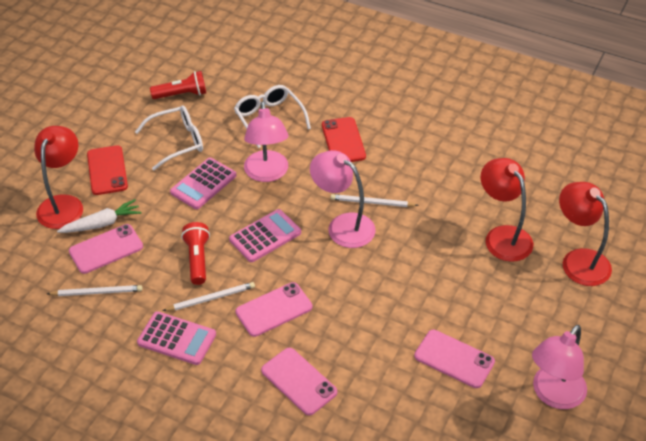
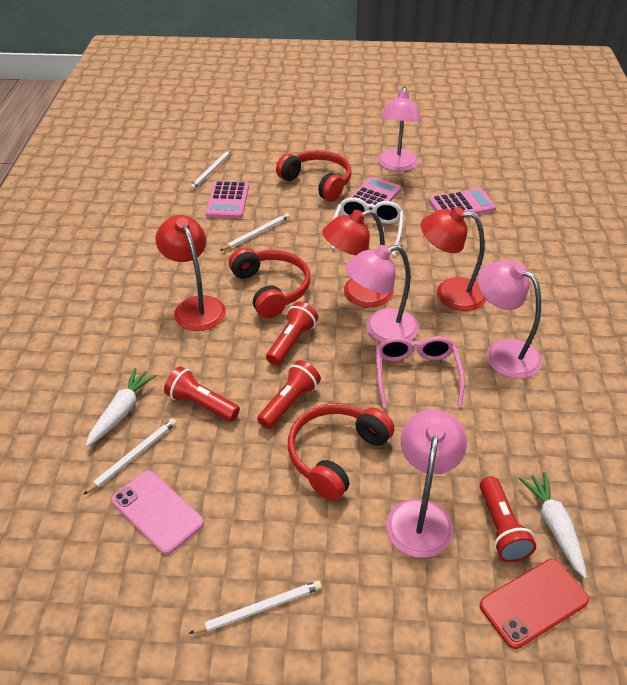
pink glasses: none = 0 -> [376,336,465,408] = 1
pink lamp: [244,101,288,182] [310,150,376,248] [532,325,587,409] = 3 -> [346,245,419,342] [378,86,421,172] [386,409,467,558] [478,260,542,379] = 4
pink phone: [69,224,143,274] [235,282,312,337] [261,348,337,415] [414,330,495,388] = 4 -> [111,471,204,555] = 1
red flashlight: [150,71,206,99] [181,222,210,285] = 2 -> [164,366,240,422] [257,360,321,429] [266,302,318,366] [480,476,536,562] = 4
red headphones: none = 0 -> [229,247,311,318] [276,150,351,201] [288,403,394,501] = 3
red phone: [87,145,128,195] [322,117,366,162] = 2 -> [480,559,589,649] = 1
white carrot: [57,199,142,233] = 1 -> [86,368,157,447] [519,472,587,579] = 2
white glasses: [135,105,203,170] [234,85,311,148] = 2 -> [331,197,403,256] = 1
white pencil: [47,285,143,296] [163,282,255,311] [331,194,419,207] = 3 -> [83,419,176,495] [189,581,322,634] [190,149,232,190] [220,213,290,251] = 4

